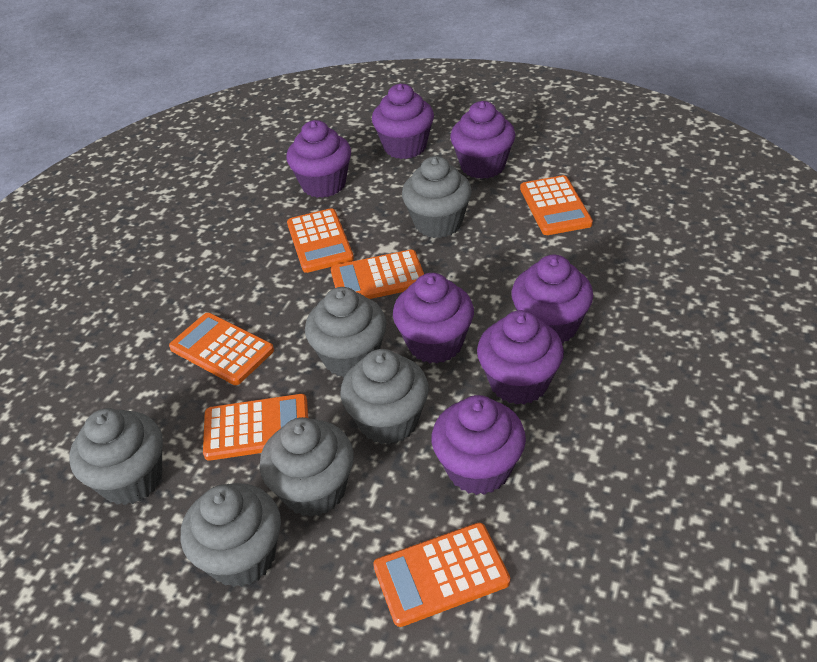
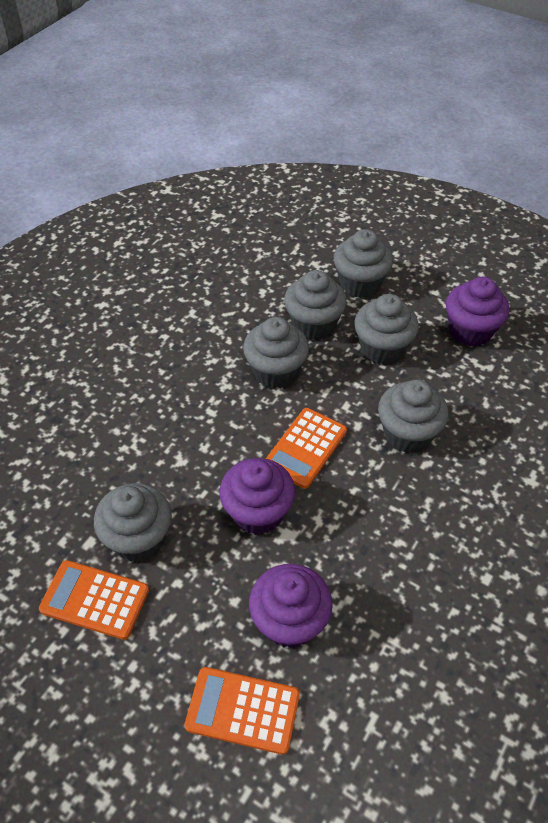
orange calculator: [169,313,274,385] [203,394,308,461] [287,208,354,273] [331,250,424,299] [373,523,510,627] [520,175,593,235] = 6 -> [39,560,149,640] [184,667,300,755] [266,408,347,489] = 3
purple cupcake: [286,120,351,198] [372,84,434,159] [393,273,474,364] [432,395,526,495] [450,101,515,179] [477,310,564,405] [511,255,593,344] = 7 -> [220,458,295,535] [249,564,333,648] [446,277,509,347] = 3

